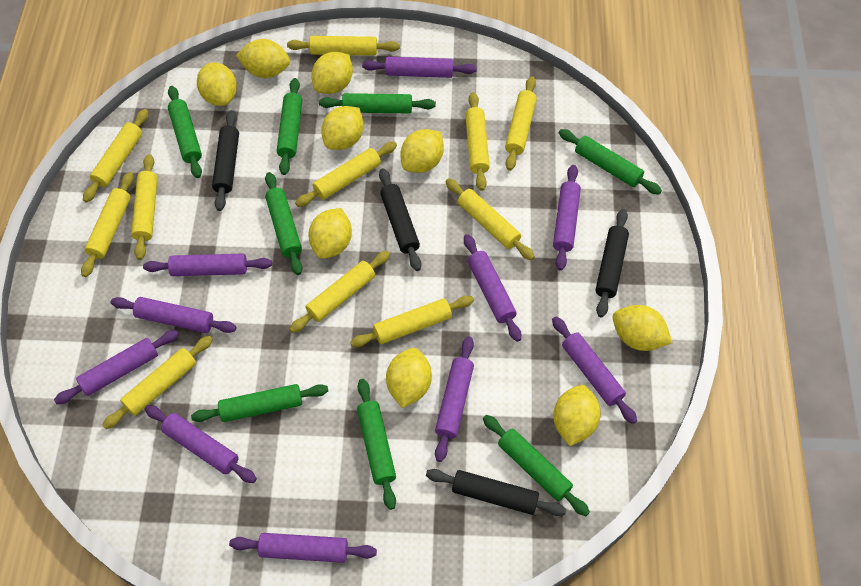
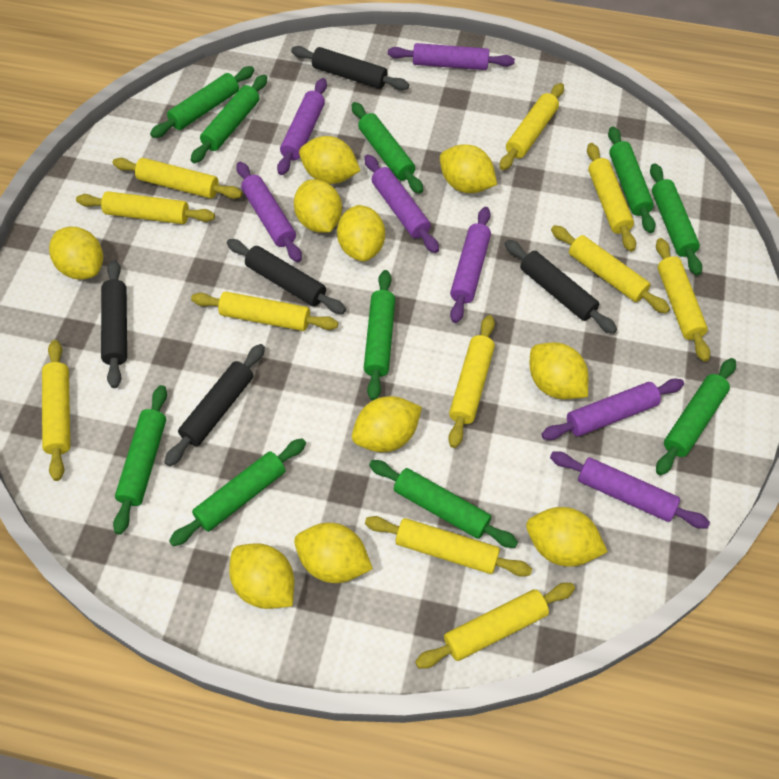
black rolling pin: [212,110,239,211] [379,168,421,271] [426,469,566,516] [596,209,629,318] = 4 -> [101,260,127,388] [164,344,265,466] [227,239,346,314] [291,46,409,90] [504,240,617,334] = 5
green rolling pin: [168,86,202,178] [191,384,328,422] [265,172,302,275] [277,78,302,175] [319,93,436,113] [357,379,396,510] [483,415,590,516] [559,129,662,195] = 8 -> [113,385,167,535] [150,66,254,138] [169,438,306,546] [191,75,267,163] [352,102,423,194] [364,270,395,400] [369,460,518,548] [608,126,656,233] [650,163,702,275] [656,358,736,475] = 10
purple rolling pin: [54,330,179,404] [111,297,236,333] [143,254,272,276] [145,405,257,483] [229,533,377,563] [362,57,477,78] [435,336,474,462] [464,234,521,342] [552,317,637,424] [553,165,581,270] = 10 -> [236,162,302,262] [277,78,327,175] [364,154,439,253] [388,43,515,70] [450,207,491,323] [541,378,684,440] [550,451,710,528] = 7
yellow lemon: [197,62,237,106] [236,39,290,78] [309,208,352,259] [311,52,353,94] [321,106,364,150] [386,348,432,408] [400,129,444,173] [553,385,601,446] [613,305,672,351] = 9 -> [49,227,103,279] [229,543,294,609] [294,179,342,233] [294,523,373,583] [299,136,361,184] [337,205,385,261] [352,396,422,452] [440,144,497,193] [526,507,608,567] [530,342,588,399] = 10

